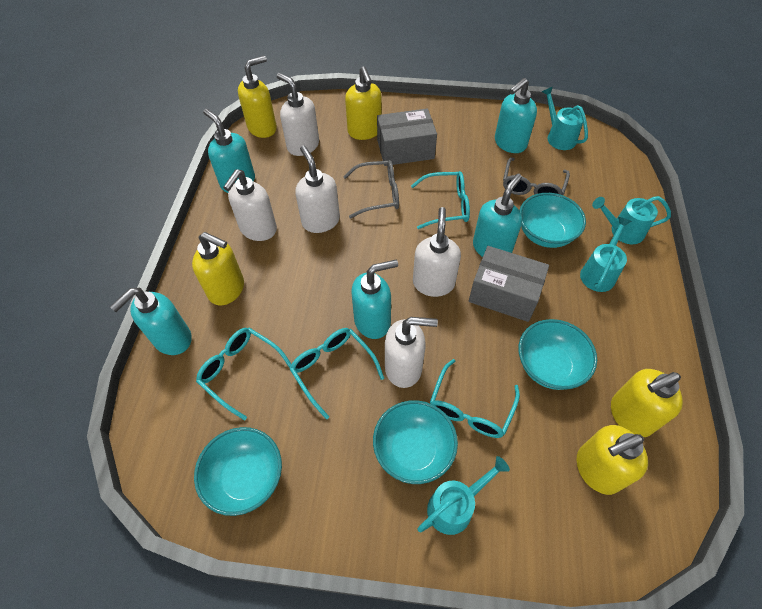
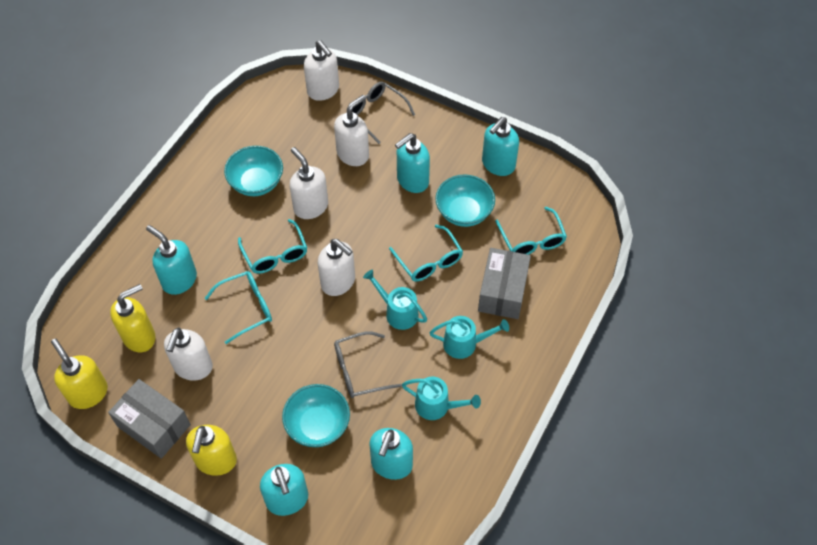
turquoise bowl: [194,427,282,516] [373,400,458,484] [519,193,586,248] [519,319,597,390] = 4 -> [224,146,283,196] [282,384,350,447] [435,175,495,227] = 3
turquoise watering can: [417,456,510,535] [542,87,588,150] [580,217,632,292] [592,196,671,244] = 4 -> [363,269,427,330] [402,377,481,420] [429,316,509,359] = 3
yellow soap dispenser: [192,232,244,305] [238,56,277,138] [345,66,382,140] [577,425,648,495] [611,369,683,437] = 5 -> [51,339,108,409] [110,284,156,352] [186,425,237,476] = 3

